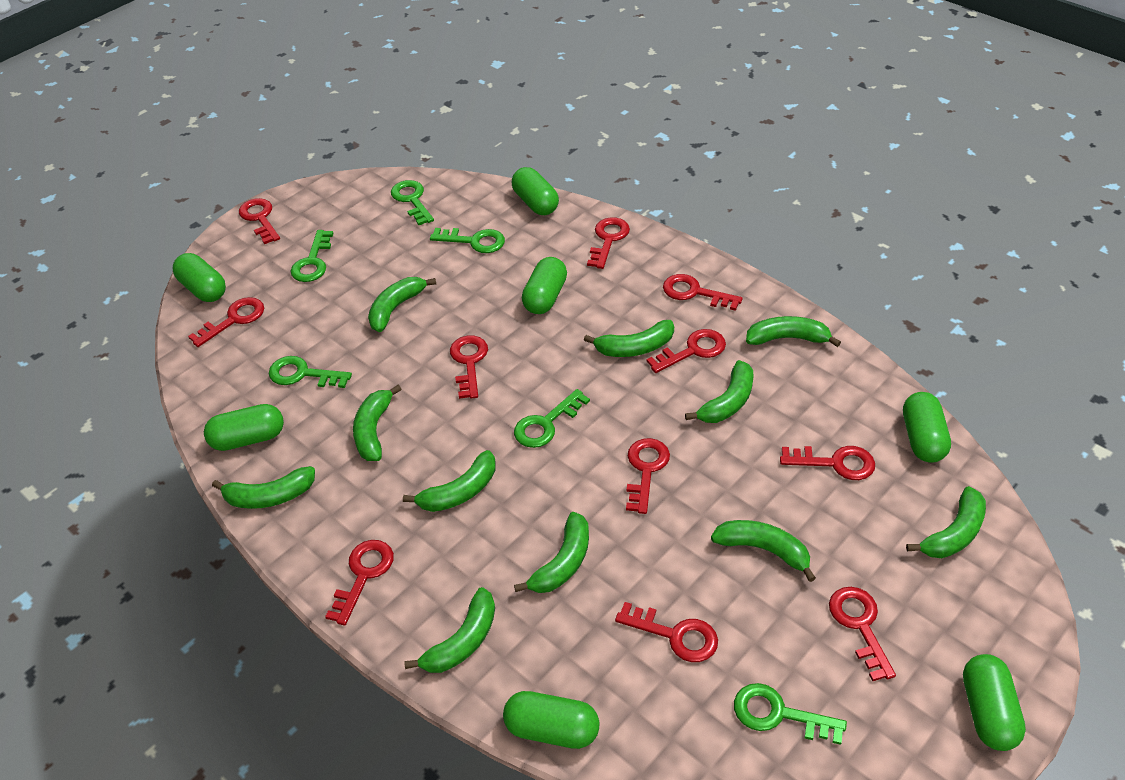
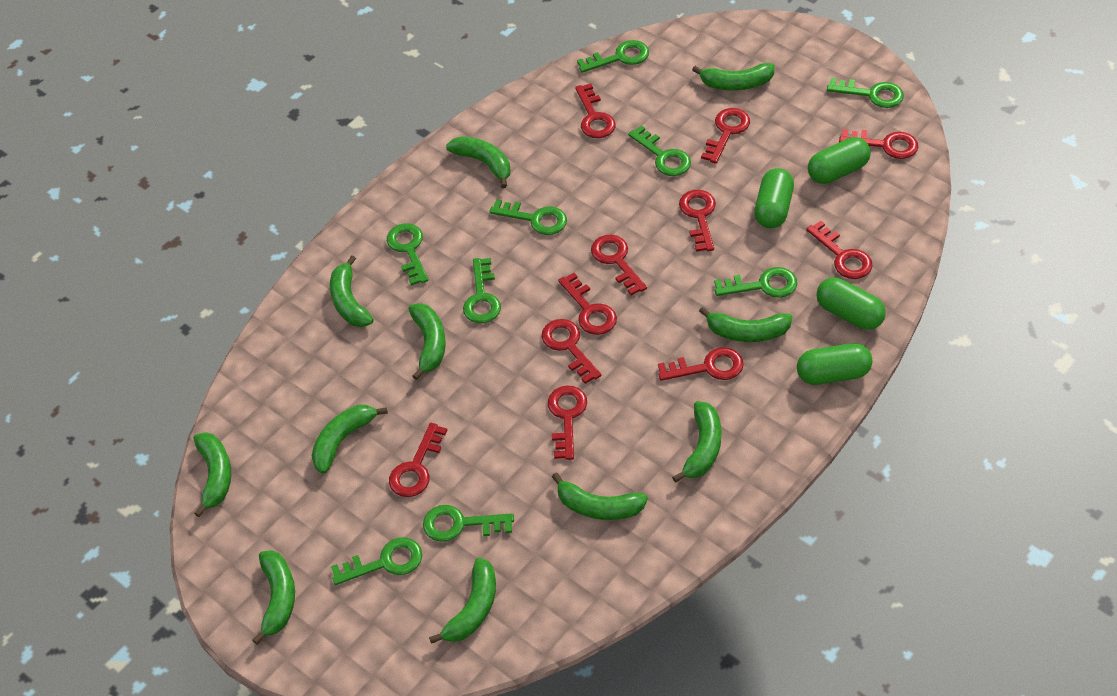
green capsule: [173,253,226,302] [204,404,284,451] [503,691,600,749] [512,167,559,215] [522,257,567,314] [903,392,951,463] [963,654,1026,751] = 7 -> [754,168,794,228] [797,343,873,385] [808,137,871,184] [817,278,886,330] = 4
green key: [269,356,352,388] [291,230,333,282] [391,180,434,225] [430,228,505,253] [514,389,590,448] [734,683,847,745] = 6 -> [331,537,422,585] [387,223,428,286] [423,505,514,542] [463,258,501,323] [489,199,567,235] [577,40,649,73] [628,125,691,176] [714,267,797,298] [827,78,904,108] = 9

